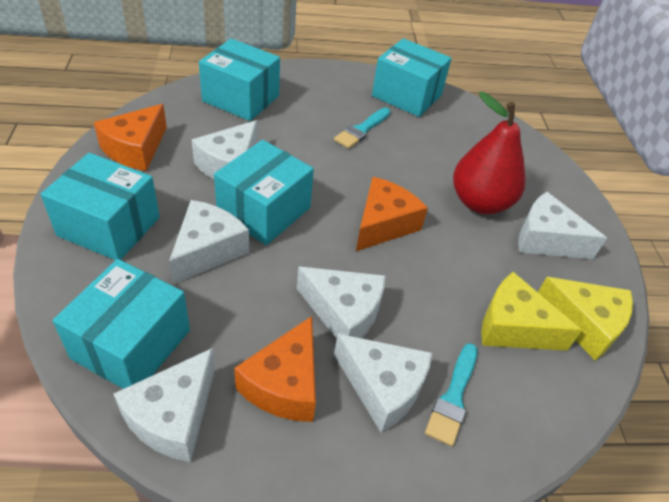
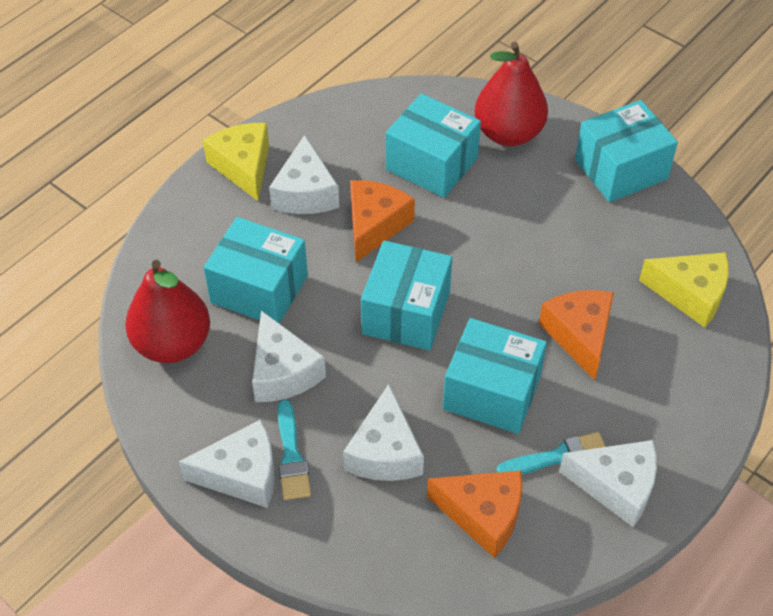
red pear: [453,92,526,214] = 1 -> [125,260,210,363] [475,42,548,146] = 2
white cheese: [114,348,215,462] [169,200,249,284] [192,120,257,179] [297,266,386,339] [334,334,432,433] [518,192,607,259] = 6 -> [179,419,275,508] [252,310,326,402] [269,135,339,214] [343,384,424,481] [559,440,657,527] = 5

